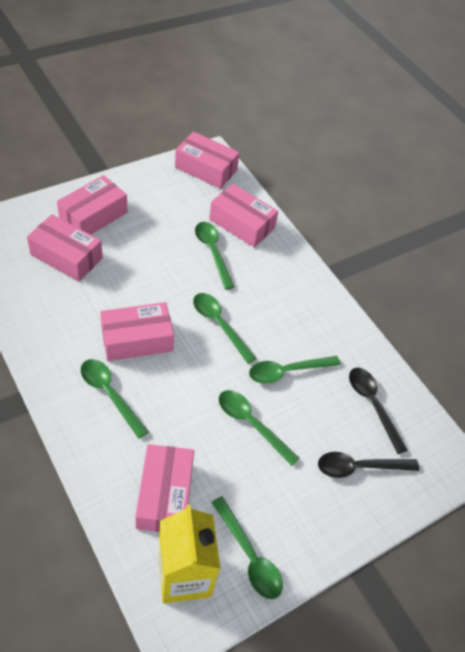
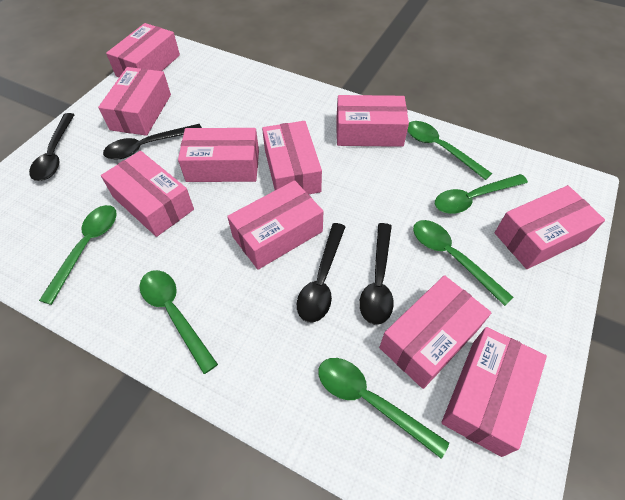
black spoon: [318,452,419,478] [349,368,408,454] = 2 -> [29,113,75,181] [103,124,202,160] [297,223,346,322] [359,223,394,325] = 4
pink box: [27,214,103,282] [57,175,128,235] [100,302,174,361] [135,444,194,532] [175,131,239,189] [209,184,278,248] = 6 -> [98,67,171,136] [101,151,194,237] [106,23,180,77] [178,128,259,182] [227,180,323,270] [262,121,322,194] [336,95,409,147] [379,275,491,389] [441,327,547,457] [495,185,605,269] = 10
yellow carton: [158,505,220,603] = 1 -> none = 0

